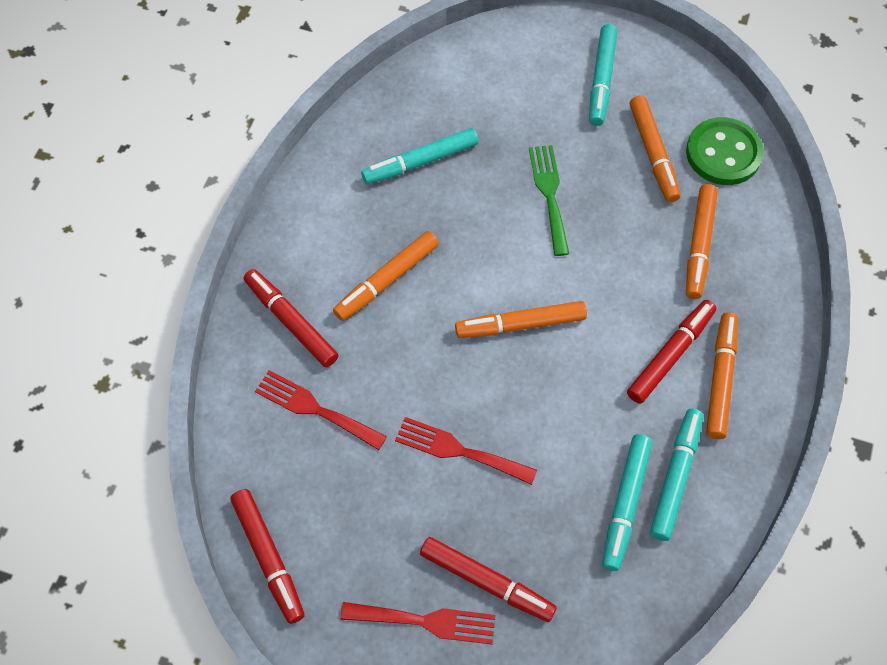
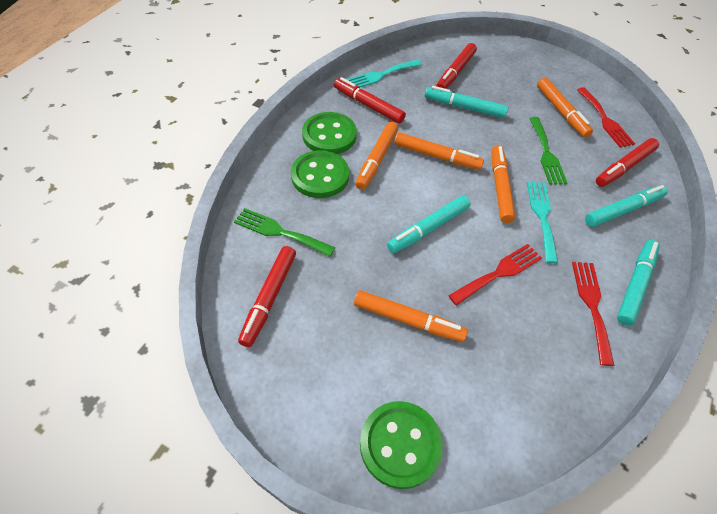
green button: [686,117,764,185] = 1 -> [291,150,349,198] [302,112,357,154] [360,401,443,489] = 3
green fork: [529,145,569,256] = 1 -> [234,208,335,257] [529,117,568,185] = 2
turquoise fork: none = 0 -> [346,60,422,87] [527,181,558,263] = 2

